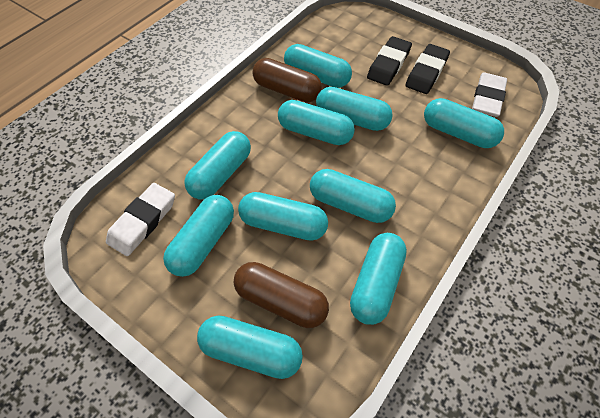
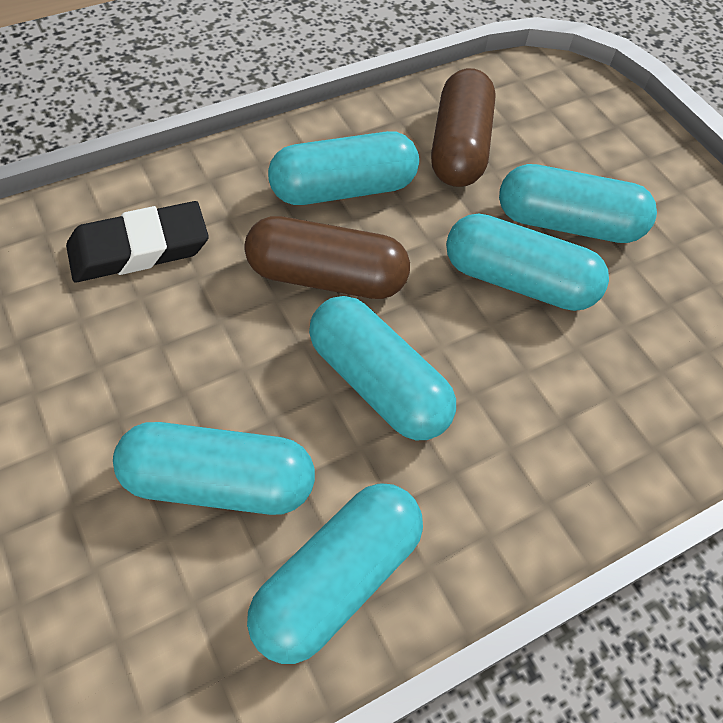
black eraser: [367,36,412,86] [405,44,450,94] = 2 -> [66,201,209,282] = 1
turquoise capsule: [163,195,234,277] [184,131,251,200] [197,315,303,379] [238,192,328,241] [278,100,355,145] [284,44,352,88] [310,169,396,223] [316,87,393,131] [350,233,407,325] [424,98,504,148] = 10 -> [113,422,315,515] [247,484,423,664] [268,131,419,205] [309,296,456,440] [446,213,609,311] [499,164,657,243] = 6
white eraser: [106,183,175,256] [472,72,507,117] = 2 -> none = 0

